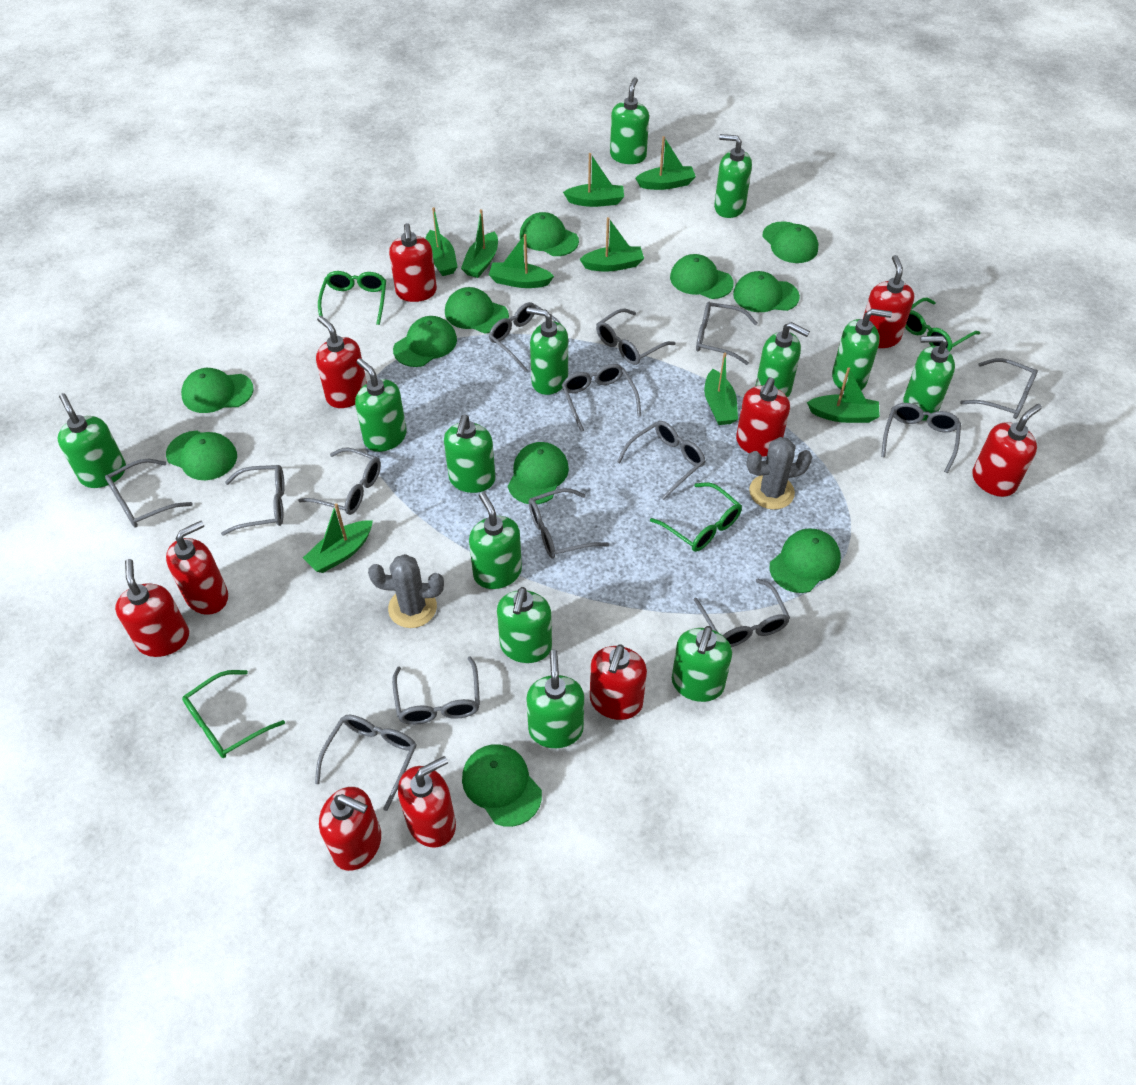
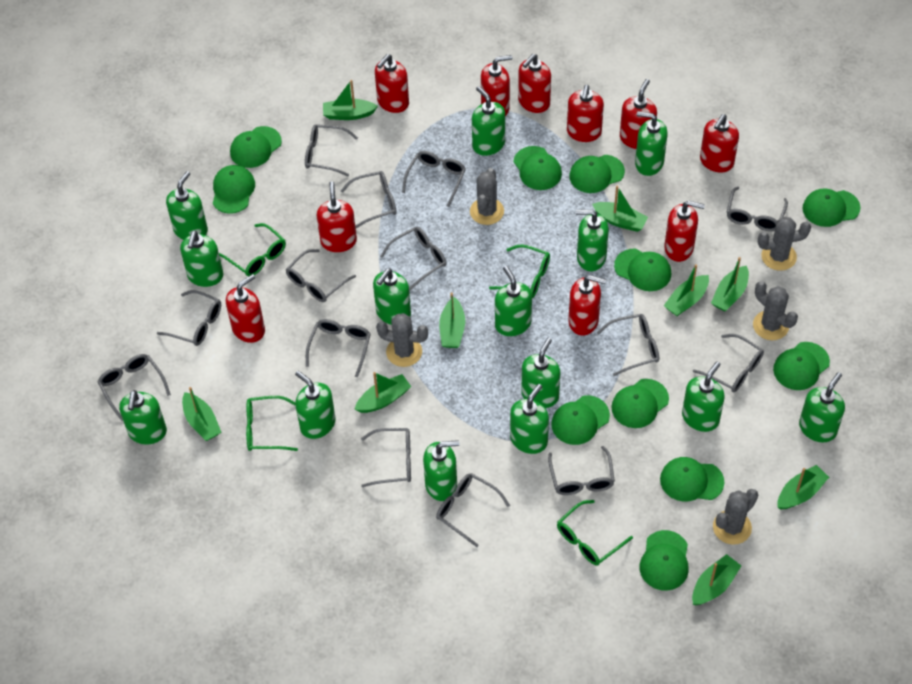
green soap dispenser: [57,393,126,488] [355,358,407,452] [444,415,495,493] [469,492,522,589] [497,587,552,663] [526,307,568,395] [526,650,584,748] [610,77,649,164] [672,626,732,702] [714,134,752,218] [756,322,810,398] [832,309,892,391] [903,336,955,421] = 13 -> [119,390,167,444] [166,171,208,240] [180,231,224,287] [295,371,336,439] [373,269,411,325] [423,440,459,501] [472,86,505,156] [495,266,532,336] [510,384,549,454] [521,338,560,408] [576,210,609,271] [635,111,667,176] [682,362,725,432] [799,372,845,442] = 14
grey cactus: [368,554,444,628] [746,437,812,510] = 2 -> [376,313,428,367] [470,168,504,225] [713,489,758,545] [753,281,798,340] [758,217,811,271] = 5

